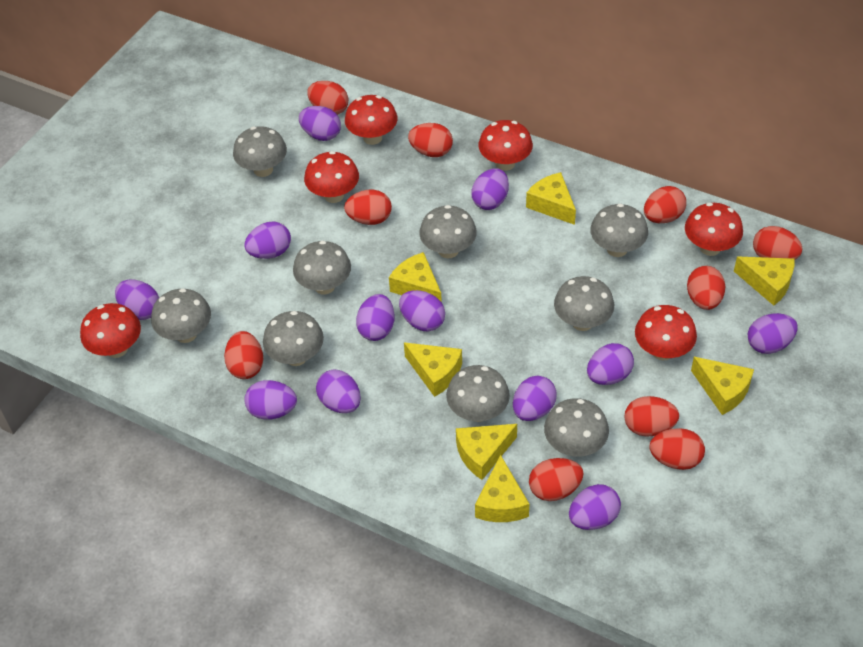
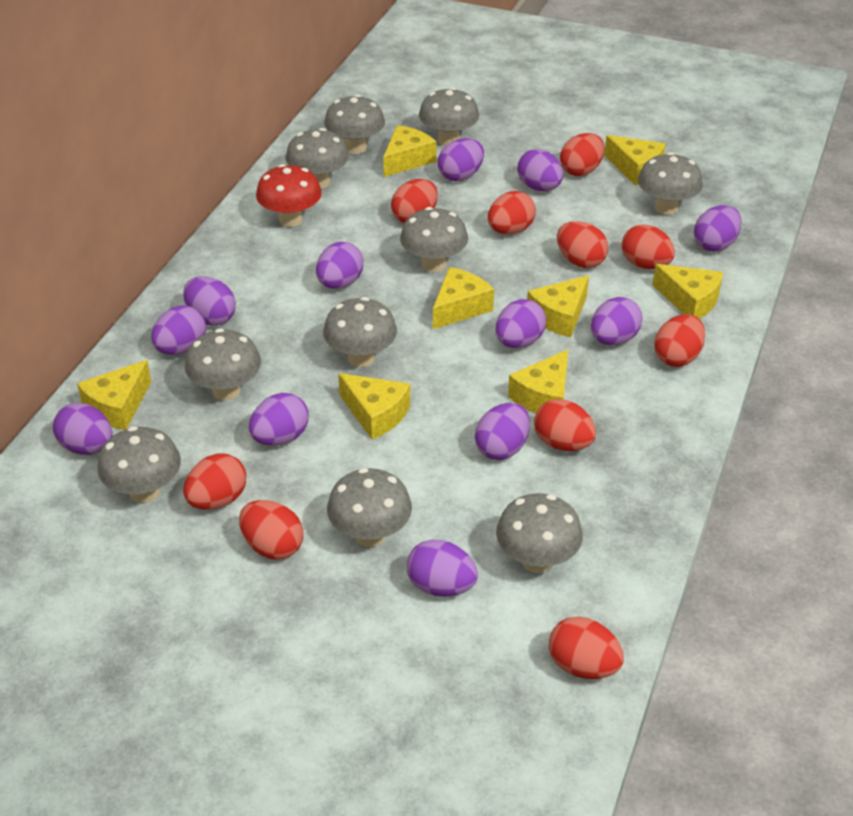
grey mushroom: [151,288,211,343] [233,126,287,177] [263,311,324,366] [293,241,351,294] [419,205,477,258] [446,365,510,422] [544,398,609,457] [554,276,614,331] [590,203,648,257] = 9 -> [98,426,181,503] [185,329,261,401] [286,128,349,189] [323,297,397,367] [324,94,385,154] [327,468,412,547] [400,207,468,272] [419,87,479,146] [496,493,583,573] [638,152,703,215] = 10
red mushroom: [80,303,141,358] [304,151,359,203] [345,95,398,145] [478,120,533,171] [635,305,697,361] [685,203,743,256] = 6 -> [256,164,322,227] = 1
yellow cheese: [389,252,442,302] [404,342,462,397] [456,424,517,480] [475,454,529,522] [526,172,576,225] [691,357,754,415] [734,257,794,306] = 7 -> [77,360,151,430] [338,373,410,440] [383,125,437,177] [433,267,494,329] [508,350,568,413] [527,275,589,337] [604,135,665,185] [653,264,723,319] = 8

